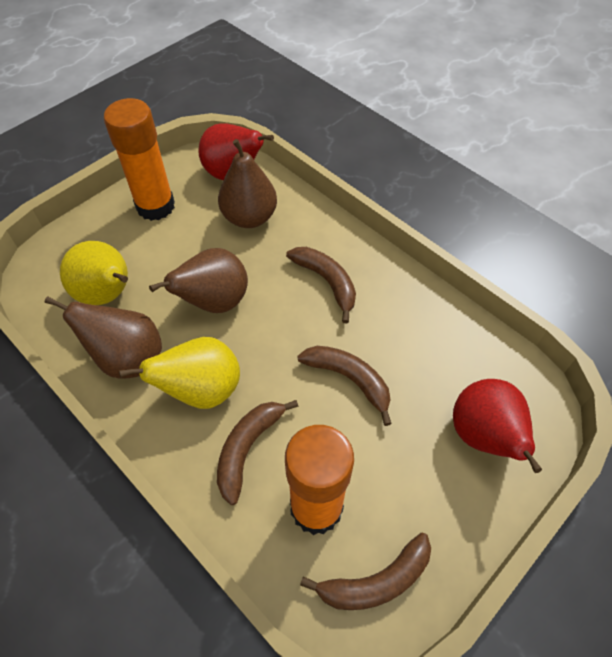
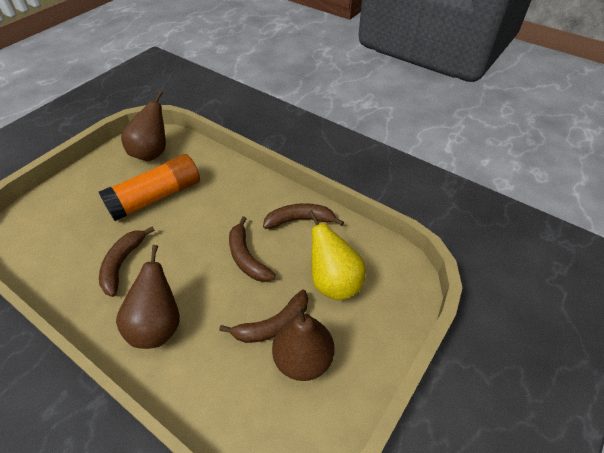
orange glue stick: [104,98,175,221] [285,425,354,535] = 2 -> [99,154,200,221] = 1
red pear: [198,123,274,180] [453,379,542,473] = 2 -> none = 0
yellow pear: [60,241,128,305] [119,337,240,409] = 2 -> [308,210,366,300] = 1

